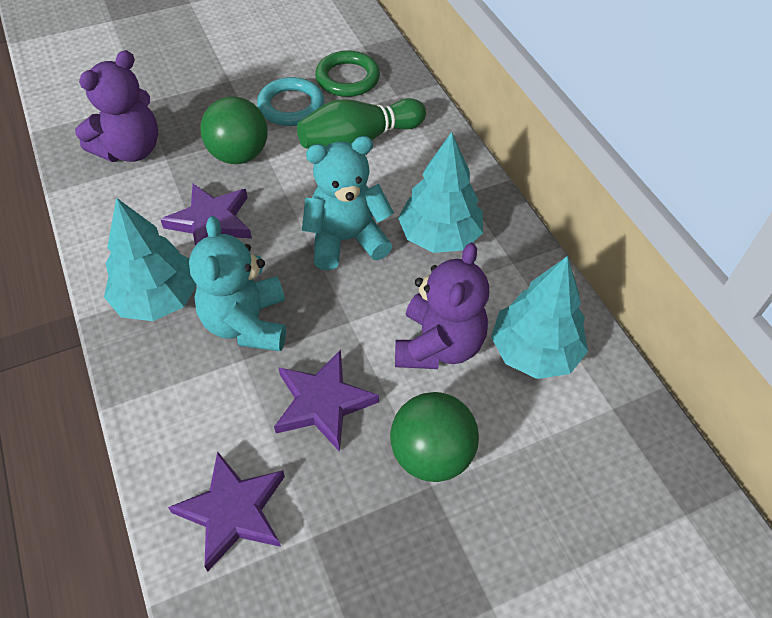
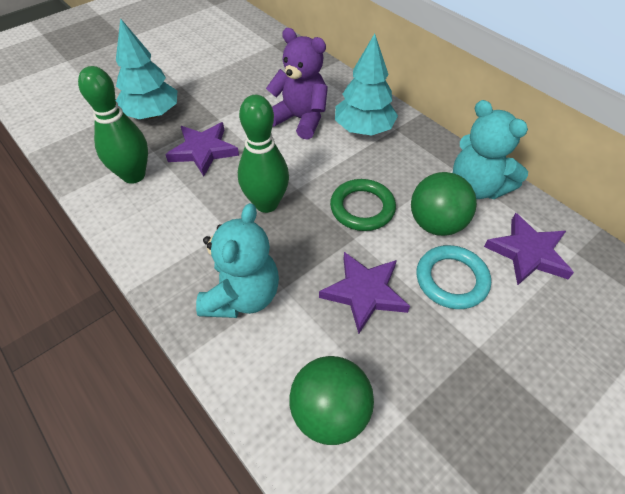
green bowling pin: [297,98,426,149] = 1 -> [78,66,148,184] [238,95,289,213] = 2
purple teddy bear: [75,50,158,162] [395,243,489,369] = 2 -> [266,28,328,140] = 1
turquoise tree: [104,198,197,321] [398,132,483,253] [491,256,588,379] = 3 -> [116,18,177,119] [335,34,398,136] = 2

